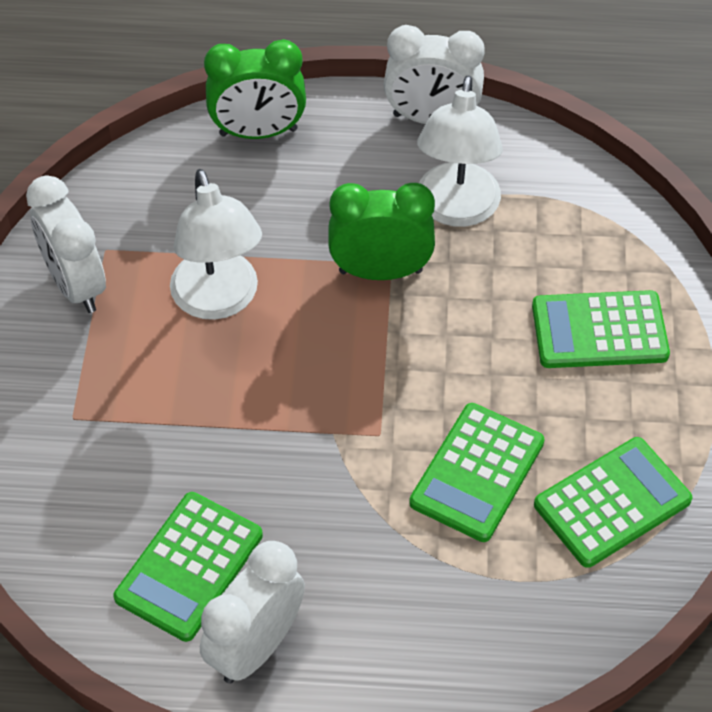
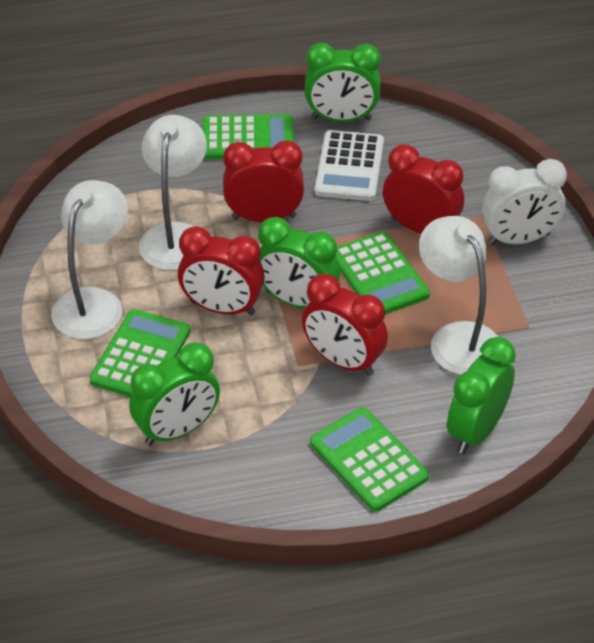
green clock: [204,39,306,139] [328,183,435,280] = 2 -> [129,342,220,446] [258,217,340,308] [305,43,381,122] [447,337,516,454] = 4
red clock: none = 0 -> [178,226,265,315] [223,140,304,222] [302,274,388,376] [383,144,464,233] = 4
white calculator: none = 0 -> [315,130,384,201] = 1
white clock: [26,175,106,313] [200,541,305,684] [384,25,485,124] = 3 -> [482,159,567,245] = 1
white lamp: [170,169,262,320] [417,75,503,227] = 2 -> [51,180,128,339] [139,115,207,270] [419,216,498,375] = 3

